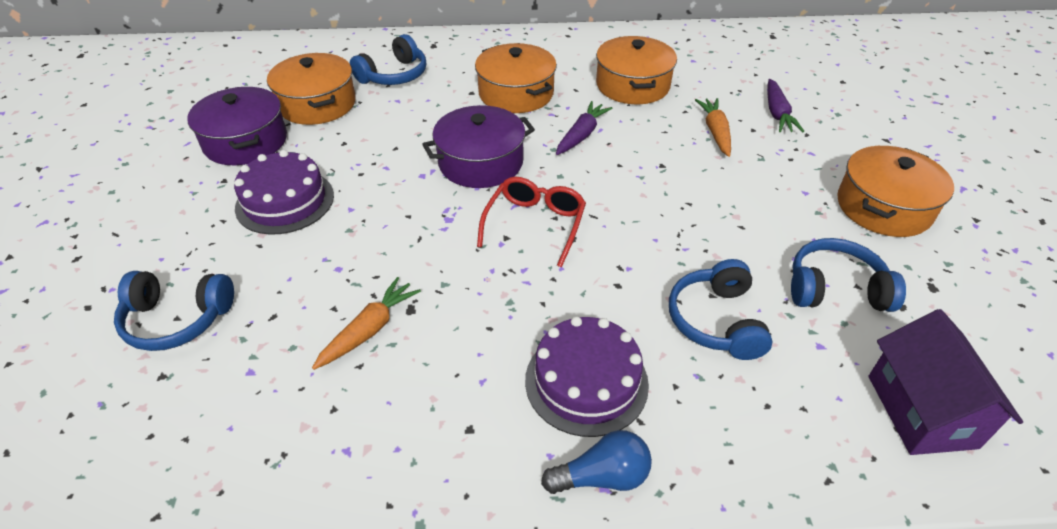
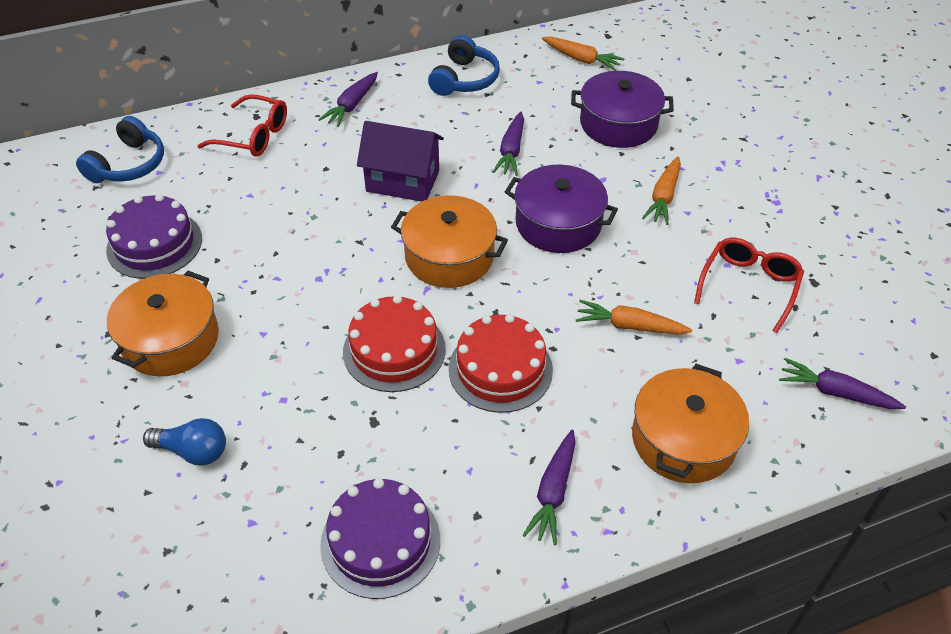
blue headphones: [114,271,234,351] [350,34,426,85] [669,259,773,360] [791,238,906,312] = 4 -> [76,116,164,183] [428,35,500,96] = 2
orange carrot: [312,277,421,370] [695,98,731,157] = 2 -> [542,37,624,71] [576,300,693,335] [642,156,681,225] = 3
orange pot: [267,53,356,125] [475,43,557,113] [596,36,677,104] [837,146,954,237] = 4 -> [107,271,219,376] [391,195,508,288] [632,364,749,483] = 3
purple carrot: [556,101,613,155] [767,79,804,132] = 2 -> [318,72,378,127] [493,112,524,176] [523,430,576,545] [779,358,906,409] = 4
red cake: none = 0 -> [343,295,446,392] [449,314,553,413] = 2
red glasses: [477,177,586,267] = 1 -> [197,94,287,157] [694,238,804,333] = 2

